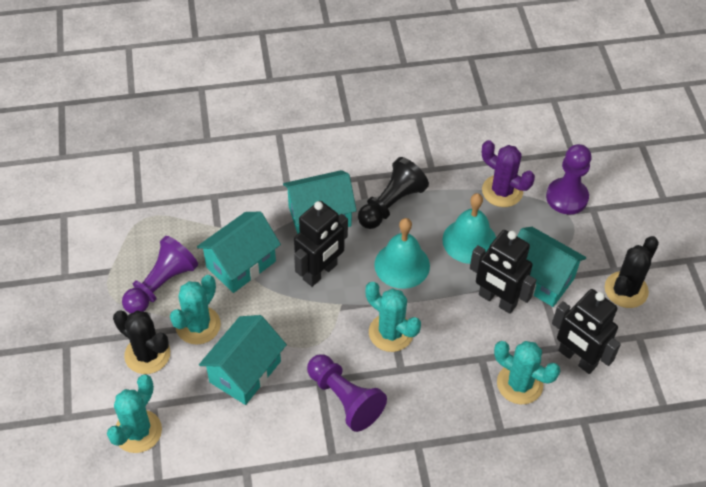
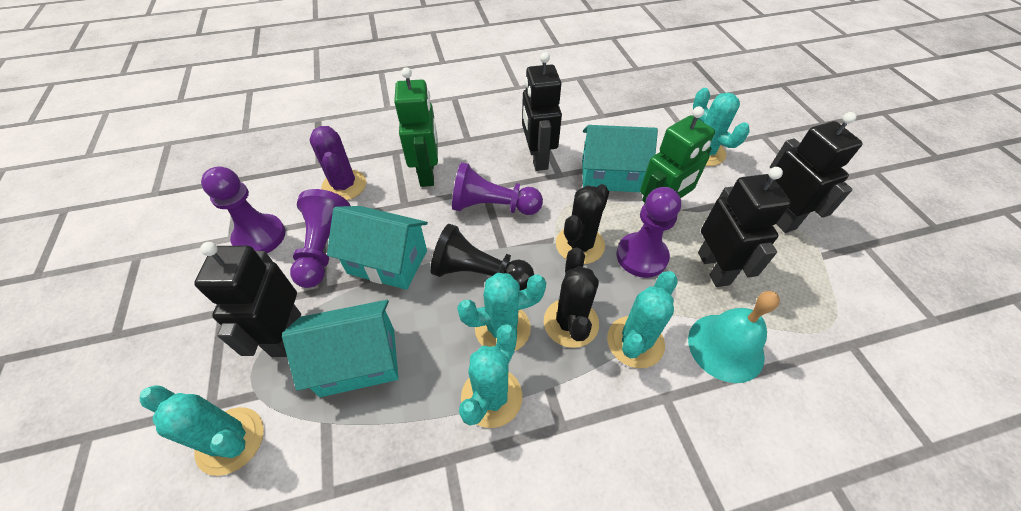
black robot: [294,201,348,287] [470,230,536,314] [552,289,621,374] = 3 -> [194,242,301,357] [522,52,562,171] [698,167,791,287] [770,112,863,233] = 4
green robot: none = 0 -> [394,67,438,187] [640,106,715,205] = 2
purple pawn: [122,236,198,314] [307,354,387,432] [546,144,592,214] = 3 -> [201,166,285,253] [290,189,351,288] [452,162,543,215] [617,187,681,278] = 4
turquoise bell: [374,218,430,289] [442,193,496,264] = 2 -> [688,291,780,383] = 1
turquoise cactus: [107,374,162,453] [170,275,221,345] [366,282,421,352] [494,341,560,404] = 4 -> [140,385,264,476] [457,273,546,351] [459,324,522,428] [607,271,678,368] [693,88,750,166] = 5
turquoise house: [197,212,281,293] [199,315,287,405] [283,170,357,234] [517,227,586,307] = 4 -> [282,300,399,397] [327,206,428,290] [582,125,658,192] = 3

